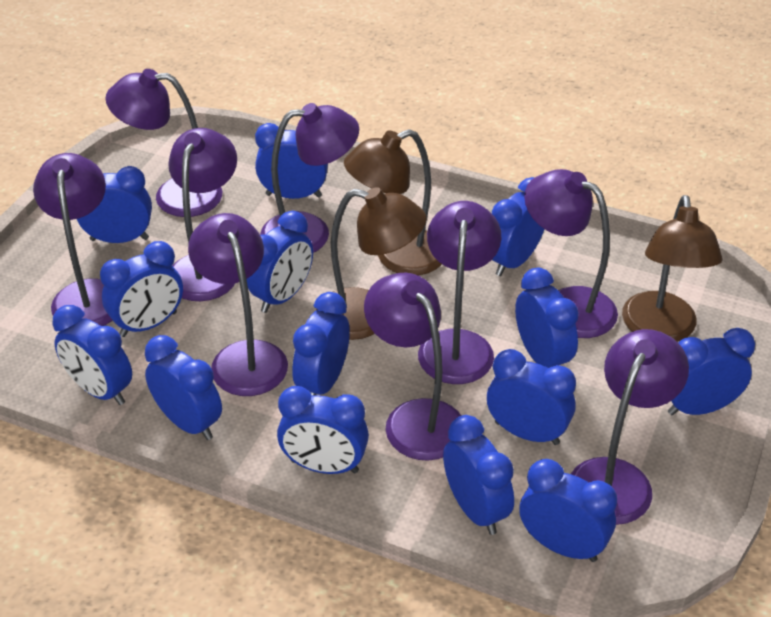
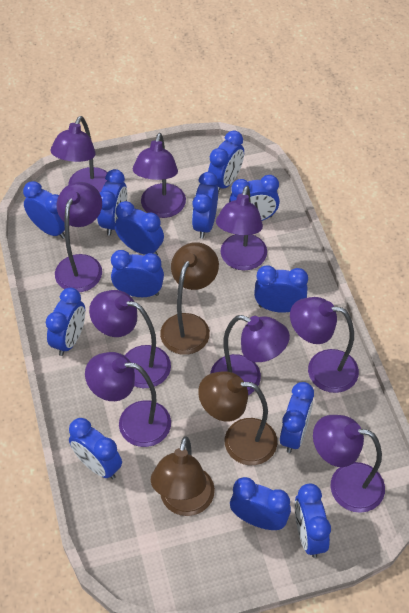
blue clock: [52,305,132,405] [77,166,152,243] [100,241,183,337] [145,335,222,440] [246,211,313,313] [255,123,328,199] [277,386,369,474] [292,292,350,396] [443,415,514,535] [487,349,576,445] [492,177,544,276] [515,268,579,368] [519,459,617,562] [668,328,755,415] = 14 -> [23,181,65,239] [46,288,85,356] [69,418,122,479] [97,169,127,236] [111,250,164,297] [115,201,164,255] [192,172,218,239] [208,131,244,193] [229,175,280,221] [230,477,291,530] [254,266,308,313] [280,382,314,453] [294,484,331,558] = 13

